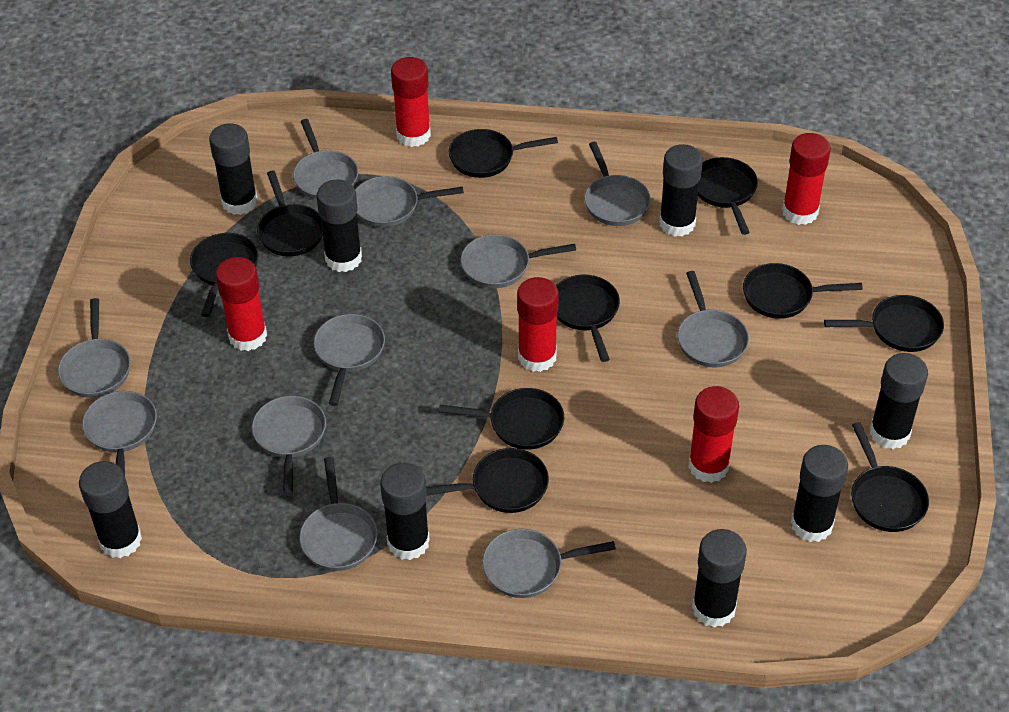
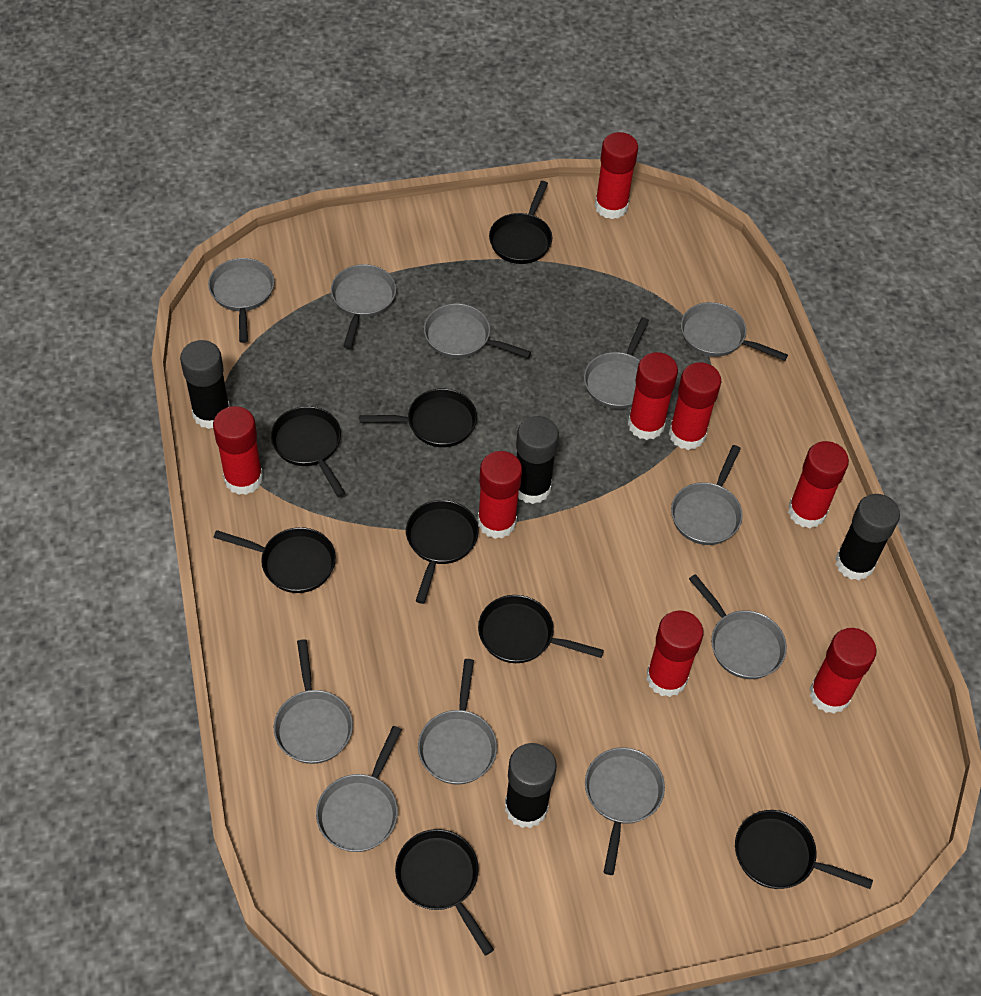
black glue stick: [79,461,142,558] [209,123,258,215] [317,179,362,272] [380,463,430,560] [659,144,703,236] [692,529,747,628] [791,445,848,542] [870,353,928,449] = 8 -> [180,340,230,429] [505,743,557,828] [516,416,559,504] [835,494,900,581] = 4
black pan: [190,233,259,317] [257,171,323,257] [426,448,549,513] [439,388,564,450] [449,129,558,178] [556,274,620,362] [698,157,758,235] [743,263,863,319] [824,295,944,352] [851,422,929,532] = 10 -> [213,527,336,593] [271,406,345,497] [359,389,477,447] [395,829,494,956] [406,500,479,604] [478,595,604,663] [489,181,552,264] [735,810,873,889] = 8
red glue stick: [216,257,267,351] [391,57,431,147] [517,277,559,372] [688,386,739,483] [782,133,831,225] = 5 -> [213,406,263,495] [478,451,522,539] [595,132,638,219] [628,352,678,440] [646,610,704,697] [669,362,721,450] [788,441,849,528] [810,628,876,714] = 8

